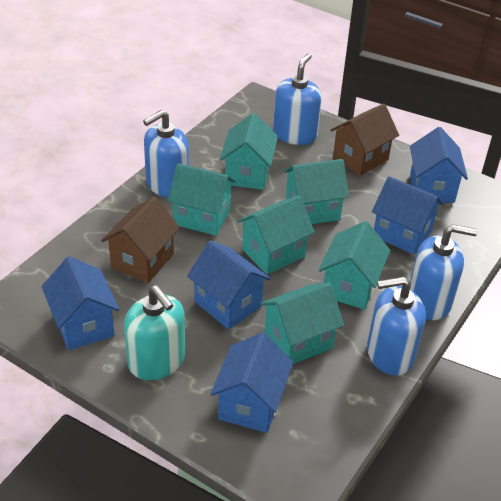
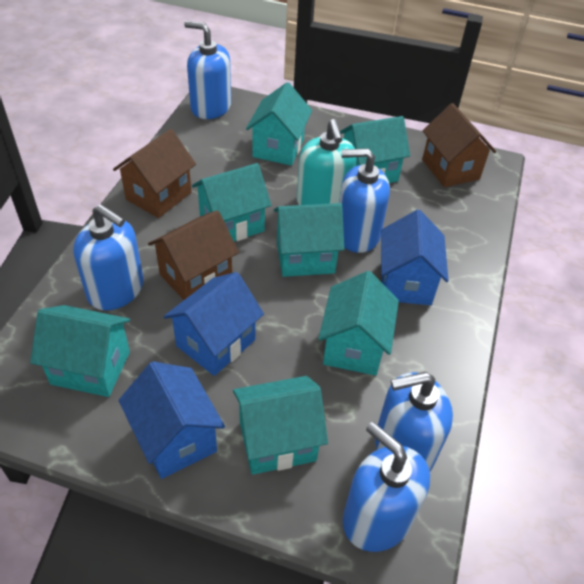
blue house: [42,256,119,350] [187,240,271,329] [211,332,293,433] [372,176,444,254] [410,127,468,203] = 5 -> [119,361,225,479] [164,272,264,376] [381,209,449,305] = 3
blue soap dispenser: [143,110,189,198] [273,53,322,145] [367,277,426,375] [410,224,477,320] = 4 -> [73,204,143,310] [184,21,231,119] [339,148,390,253] [343,422,430,552] [375,372,453,472] = 5
brown house: [101,197,180,283] [330,104,399,176] = 2 -> [113,129,196,218] [148,210,239,300] [422,103,496,187] = 3
turquoise house: [167,163,236,236] [220,113,278,190] [237,195,315,275] [260,283,344,364] [283,159,349,224] [318,221,390,309] = 6 -> [30,305,130,397] [192,163,271,241] [233,376,328,475] [246,82,312,166] [274,203,344,277] [318,271,399,376] [340,116,410,183] = 7

